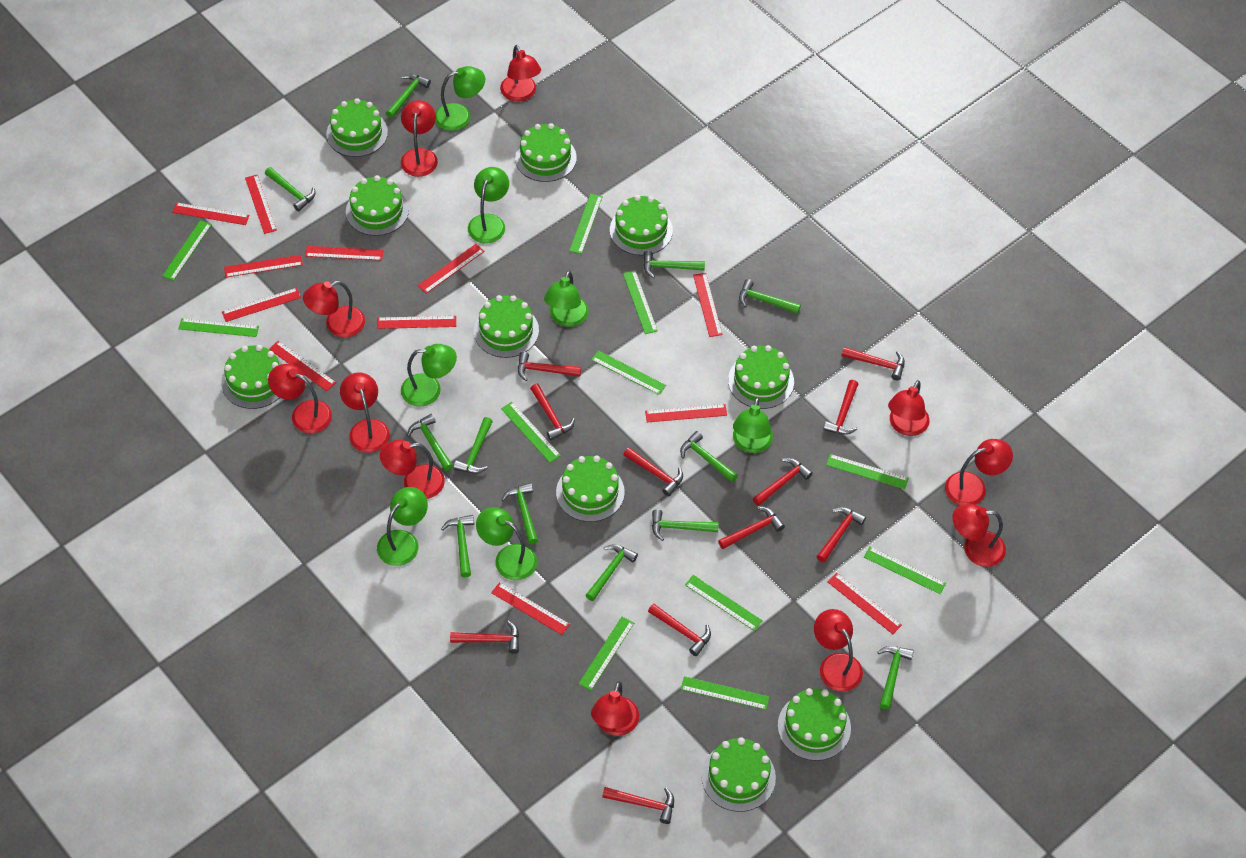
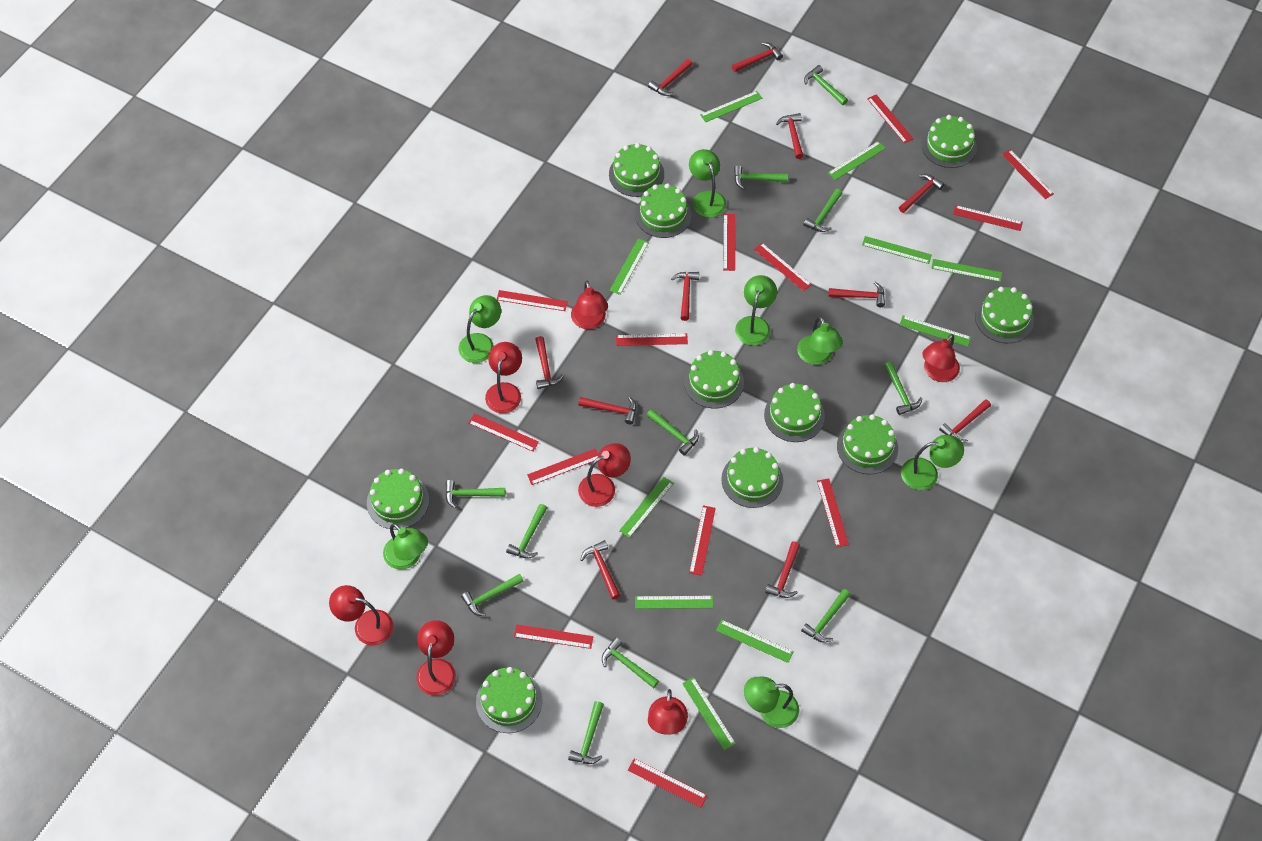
green hammer: [265,167,315,211] [386,74,431,118] [407,414,453,471] [441,515,474,578] [453,417,493,473] [502,483,538,544] [586,544,638,601] [644,251,705,278] [652,509,719,541] [680,431,738,482] [739,279,801,314] [878,646,914,710] = 12 -> [445,480,505,508] [461,574,524,616] [506,504,547,559] [568,701,604,764] [602,637,659,688] [647,409,699,456] [734,165,788,189] [801,589,851,643] [803,189,842,232] [804,65,848,105] [884,362,922,415] = 11
green ruler: [162,220,212,281] [179,318,259,337] [501,402,561,463] [569,193,603,254] [578,617,634,690] [591,350,666,395] [623,271,658,334] [681,676,769,710] [685,575,763,631] [826,454,909,489] [864,547,946,594] = 11 -> [610,238,649,295] [619,477,674,538] [635,596,713,609] [682,677,736,750] [700,91,762,122] [716,620,794,663] [828,141,886,180] [862,236,932,264] [899,315,971,347] [931,259,1002,282] = 10
red lamp: [268,364,332,433] [303,281,365,337] [340,372,390,453] [380,440,445,499] [401,100,438,177] [500,45,541,102] [591,681,639,736] [814,609,863,692] [888,380,929,436] [945,439,1013,506] [953,504,1006,567] = 11 -> [329,585,394,645] [416,620,456,696] [485,342,522,413] [571,280,608,329] [578,443,631,507] [648,689,688,735] [922,334,960,382] = 7
red ruler: [172,202,249,225] [222,288,301,322] [224,255,303,277] [245,175,277,234] [269,341,336,391] [305,246,384,261] [377,316,456,329] [418,244,485,294] [491,582,570,635] [645,404,727,422] [693,273,723,337] [828,573,902,634] = 12 -> [469,413,539,452] [497,290,568,311] [514,624,593,649] [527,448,598,485] [616,334,688,346] [628,759,707,807] [689,506,716,576] [723,214,735,271] [754,243,812,291] [817,478,849,547] [867,94,913,143] [953,205,1023,231] [1002,149,1054,199] = 13

